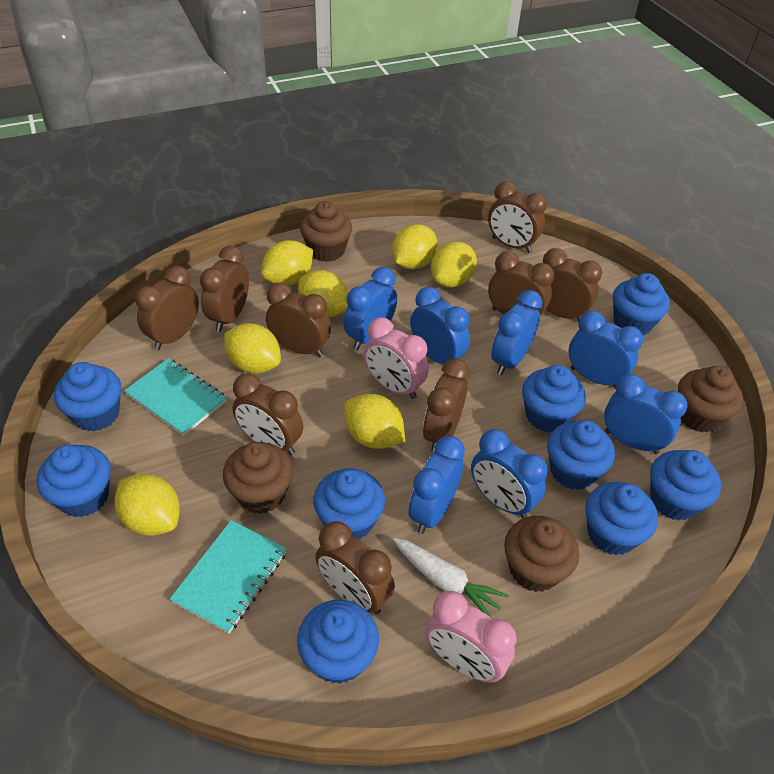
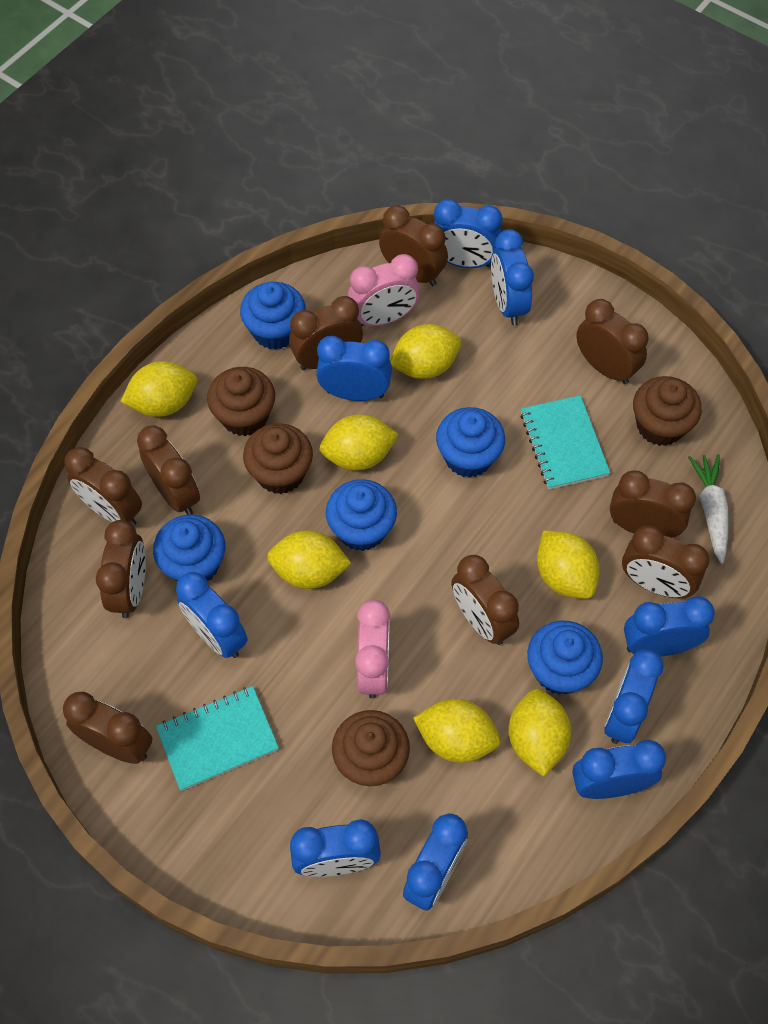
blue clock: [344,267,397,350] [408,436,465,534] [410,287,470,364] [471,429,548,518] [491,290,543,375] [569,311,643,389] [604,374,688,454] = 7 -> [176,572,248,658] [290,819,381,877] [316,336,392,401] [403,814,468,911] [434,199,502,268] [491,229,534,325] [572,740,666,799] [604,649,663,744] [624,596,715,657] = 9
blue cupcake: [37,445,111,517] [54,362,121,431] [297,600,379,684] [313,469,385,539] [522,365,586,433] [547,420,615,490] [585,482,658,555] [613,273,670,335] [650,450,721,521] = 9 -> [153,514,225,582] [240,282,306,350] [326,479,397,551] [436,407,505,478] [527,621,603,695] = 5
brown clock: [135,266,199,350] [200,246,249,332] [233,373,303,455] [266,283,331,357] [316,521,395,614] [423,358,469,452] [488,181,547,253] [488,251,554,316] [543,248,602,322] = 9 -> [63,692,152,764] [64,447,142,526] [96,520,146,618] [137,426,200,515] [289,296,363,370] [379,205,448,286] [452,555,519,645] [576,299,649,384] [610,470,696,538] [622,525,710,598] = 10

